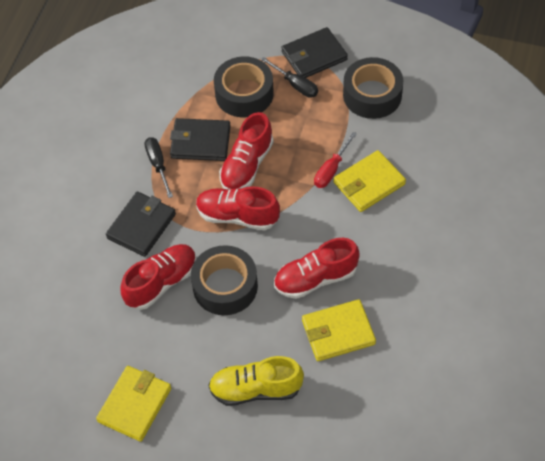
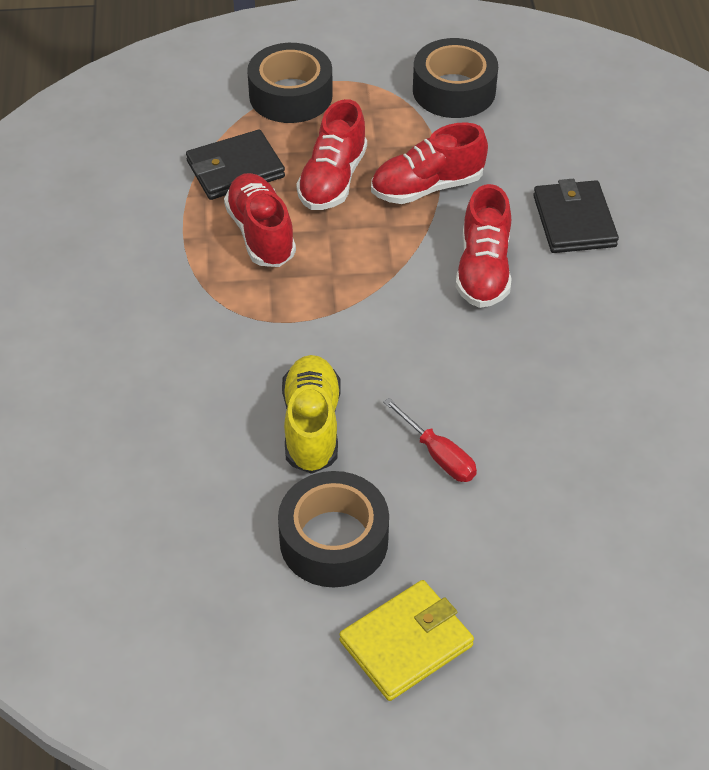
black screwdriver: [144,137,173,198] [261,57,318,98] = 2 -> none = 0
black wallet: [106,192,176,257] [170,118,231,161] [281,27,348,78] = 3 -> [186,130,285,200] [533,179,619,253] = 2
yellow wallet: [96,366,171,442] [302,299,376,361] [333,150,406,212] = 3 -> [339,580,474,701] = 1

